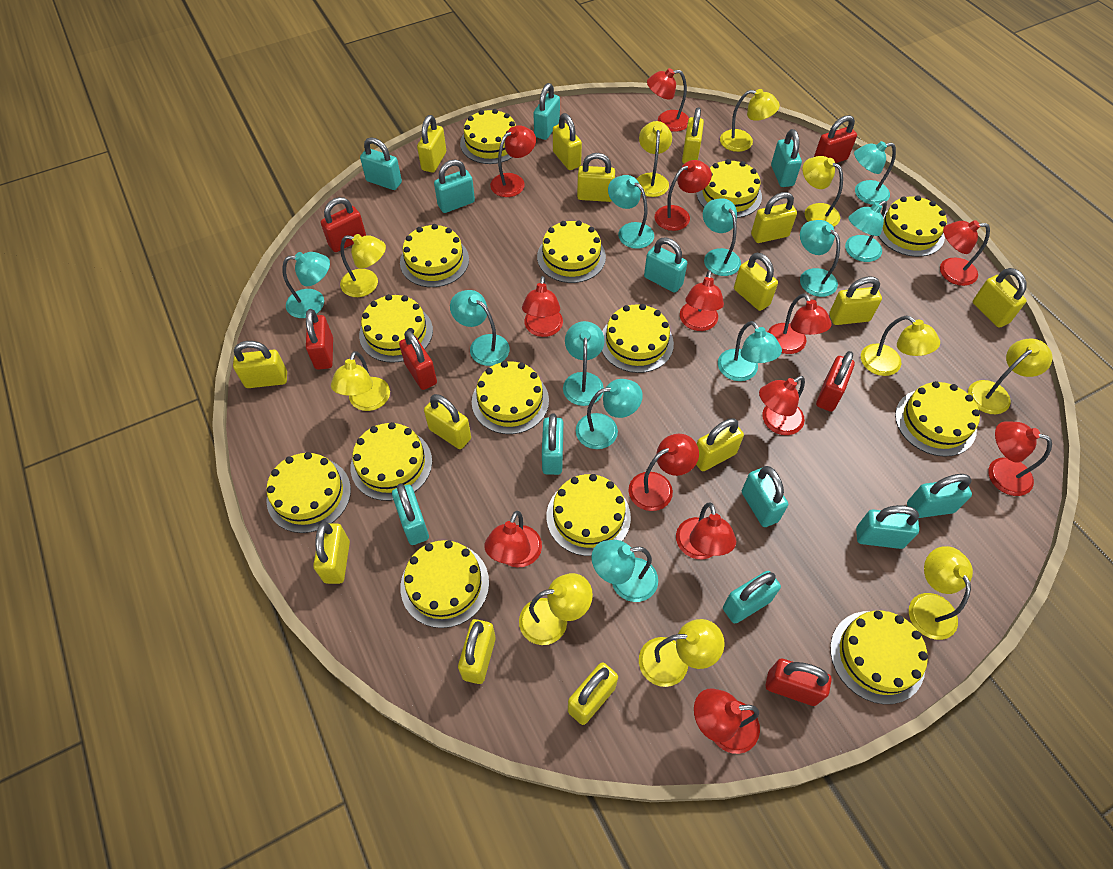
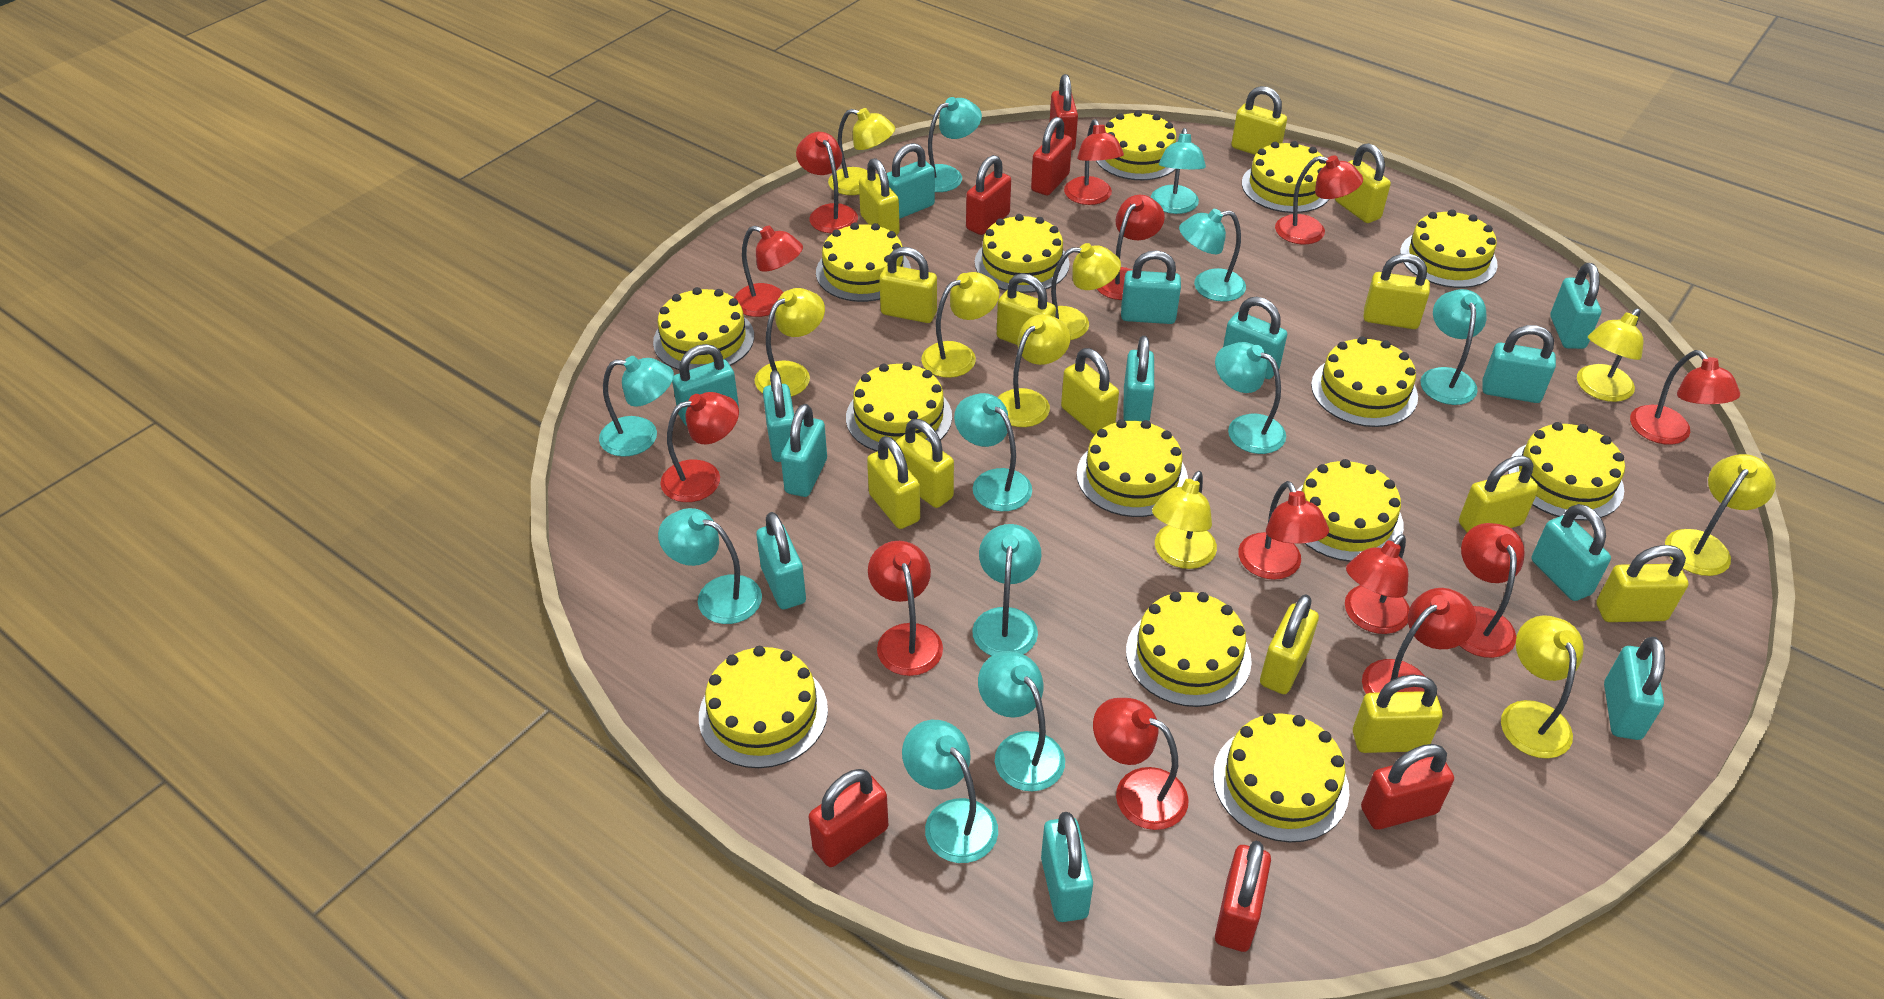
turquoise padlock: [360,137,402,190] [392,483,429,545] [434,159,475,213] [533,83,560,140] [542,414,563,475] [644,238,687,293] [723,571,781,623] [742,466,788,527] [771,129,802,187] [856,505,919,549] [907,474,972,518] = 11 -> [672,344,739,426] [756,512,806,609] [763,370,794,462] [781,404,827,497] [887,143,935,219] [1041,812,1093,922] [1121,250,1181,324] [1123,336,1154,421] [1223,297,1287,379] [1482,325,1556,403] [1531,504,1611,601] [1550,263,1601,349] [1604,637,1665,740] = 13
yellow lamp: [331,351,390,411] [340,234,386,297] [519,573,593,645] [637,121,672,197] [639,619,725,687] [720,89,780,152] [802,156,843,227] [861,316,940,376] [909,546,973,640] [968,339,1052,414] = 10 -> [754,288,825,397] [828,108,895,195] [921,272,1000,378] [997,314,1071,427] [1051,243,1121,340] [1152,471,1217,569] [1501,615,1584,759] [1577,309,1643,402] [1665,454,1776,576] = 9
yellow padlock: [233,341,287,388] [313,522,350,584] [417,115,446,173] [424,394,471,449] [458,619,496,684] [553,113,582,170] [568,662,618,725] [577,153,615,202] [682,107,704,164] [696,418,744,471] [734,253,778,311] [751,192,797,243] [829,276,882,325] [973,268,1027,328] = 14 -> [859,158,900,235] [867,436,920,529] [879,247,937,323] [896,419,954,508] [997,273,1056,345] [1061,348,1119,435] [1231,86,1287,155] [1260,594,1319,694] [1335,143,1391,223] [1353,675,1443,753] [1363,254,1430,329] [1459,456,1539,532] [1596,545,1689,622] = 13

